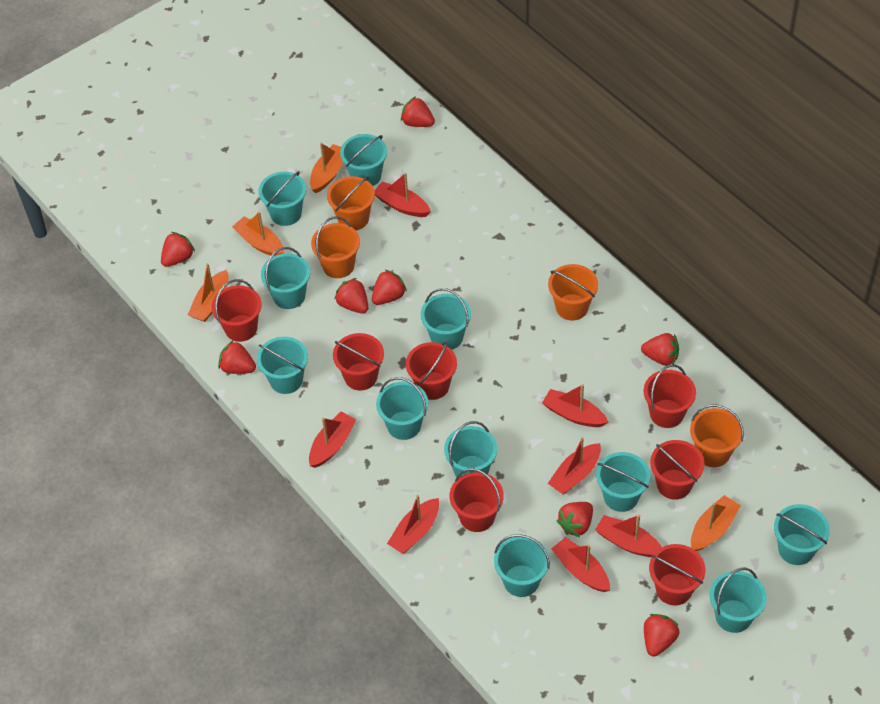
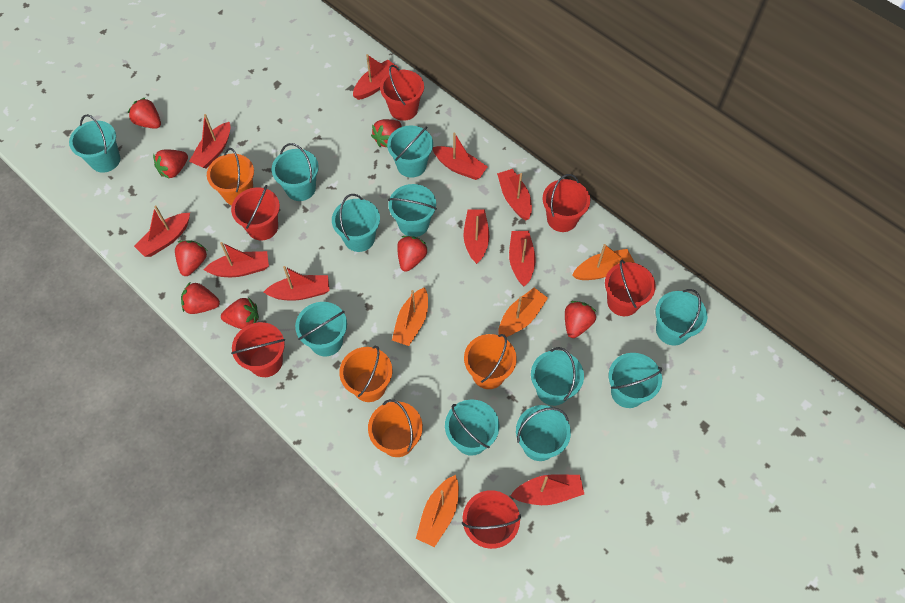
red boat: [309,412,357,468] [375,173,431,217] [387,495,439,554] [542,384,608,427] [548,437,601,494] [552,537,610,592] [595,515,662,557] = 7 -> [134,206,190,257] [189,114,231,169] [203,242,269,277] [264,266,330,301] [353,54,399,100] [433,133,488,180] [463,209,489,264] [497,169,532,220] [509,231,536,287] [510,474,584,505] = 10
red bucket: [211,279,262,342] [333,333,384,391] [406,341,457,400] [450,468,504,532] [644,364,696,428] [649,544,705,606] [650,440,704,500] = 7 -> [231,185,280,241] [231,322,285,377] [380,65,424,121] [462,490,521,549] [542,174,590,232] [605,260,656,316] = 6

